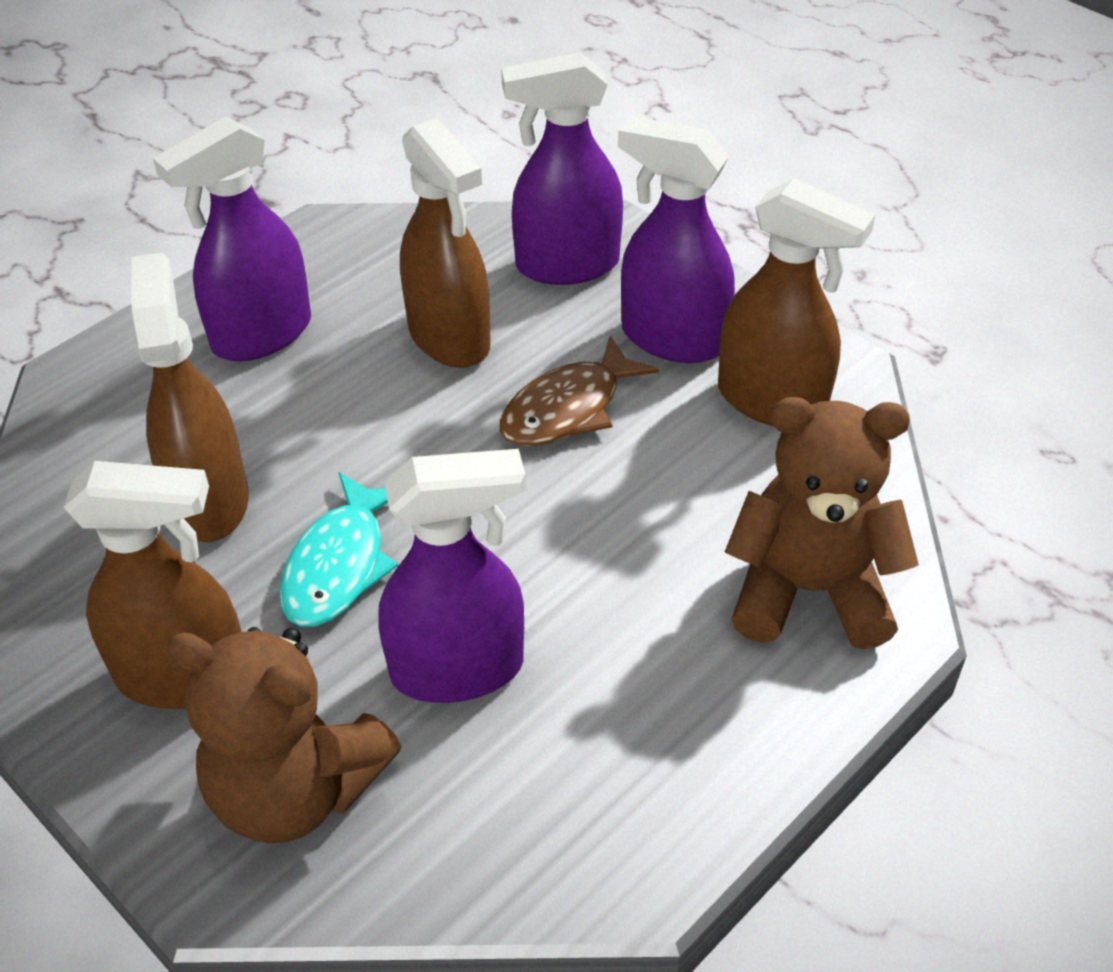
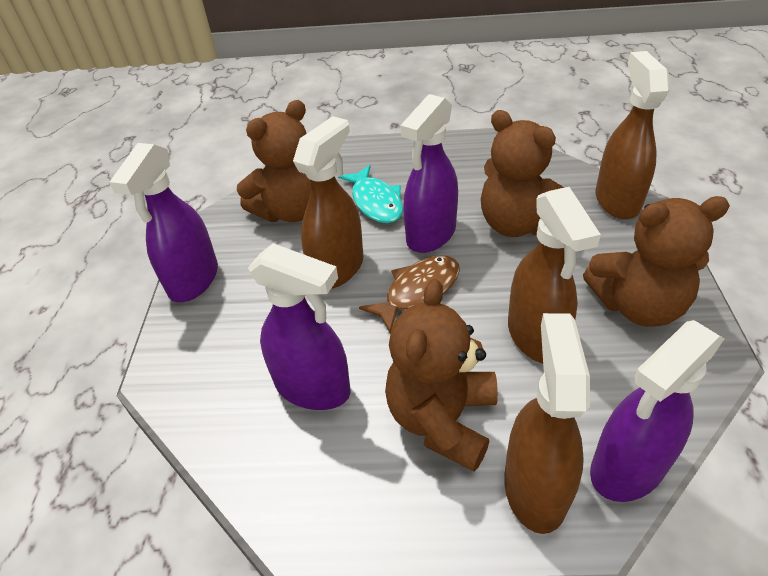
brown teddy bear: [167,627,401,843] [725,397,919,649] = 2 -> [237,100,311,222] [385,279,498,472] [481,110,565,237] [583,196,730,327] = 4

